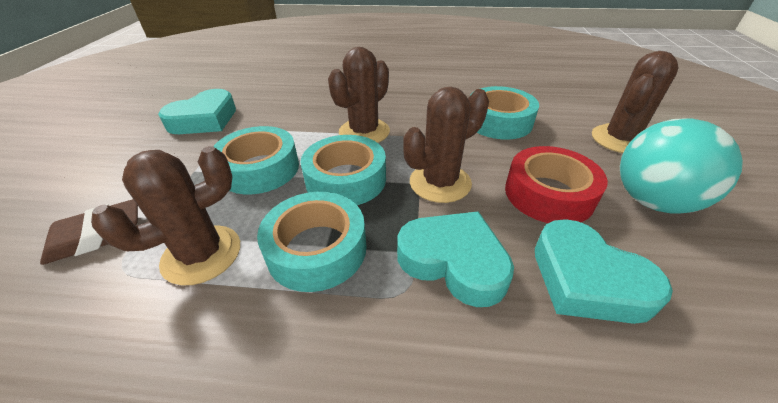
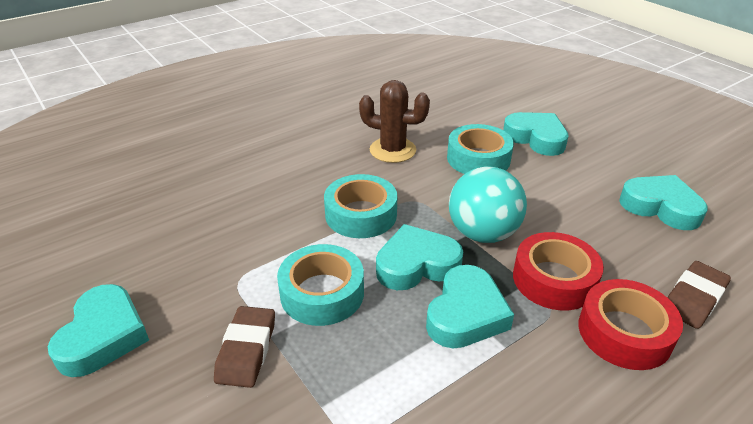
brown cactus: [91,146,240,285] [328,47,390,143] [403,87,489,203] [592,51,678,153] = 4 -> [359,80,430,163] = 1
brown eraser: [40,199,138,265] = 1 -> [214,306,275,388] [667,261,731,329] = 2
red tape: [505,146,608,223] = 1 -> [513,232,604,310] [578,279,683,370] = 2
turquoise heart: [158,89,236,134] [397,211,514,307] [535,219,673,324] = 3 -> [48,284,149,377] [376,224,463,290] [426,265,514,348] [503,112,569,156] [619,175,708,230] = 5
turquoise tape: [213,126,299,194] [257,192,366,292] [301,135,386,205] [471,86,539,140] = 4 -> [277,244,364,326] [324,174,397,238] [447,124,514,174] = 3

